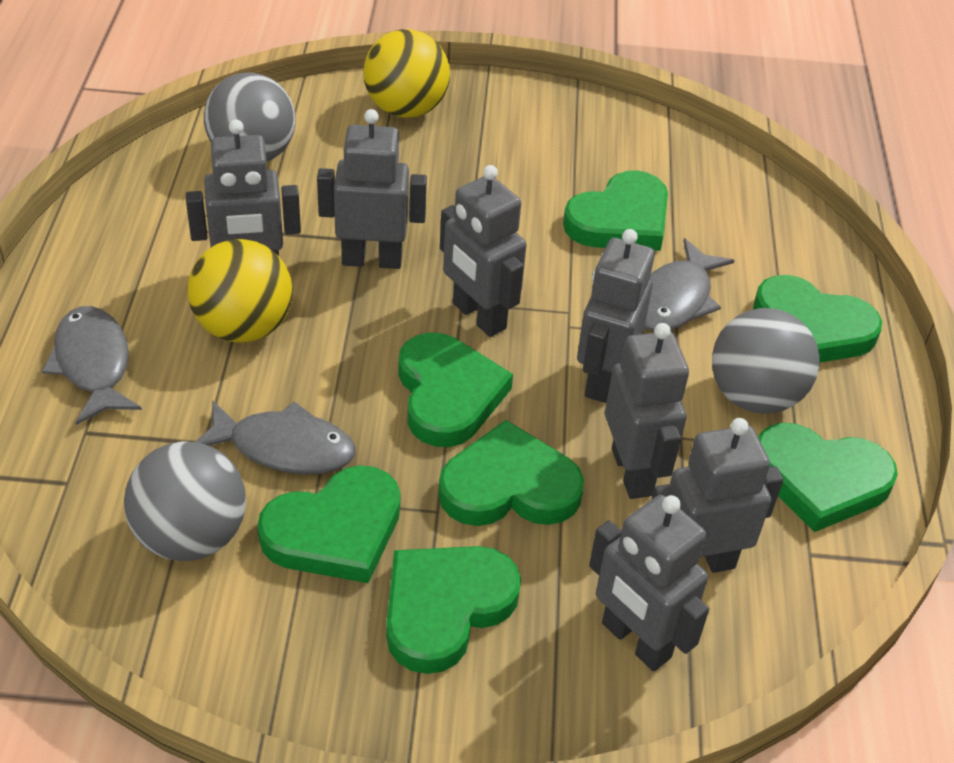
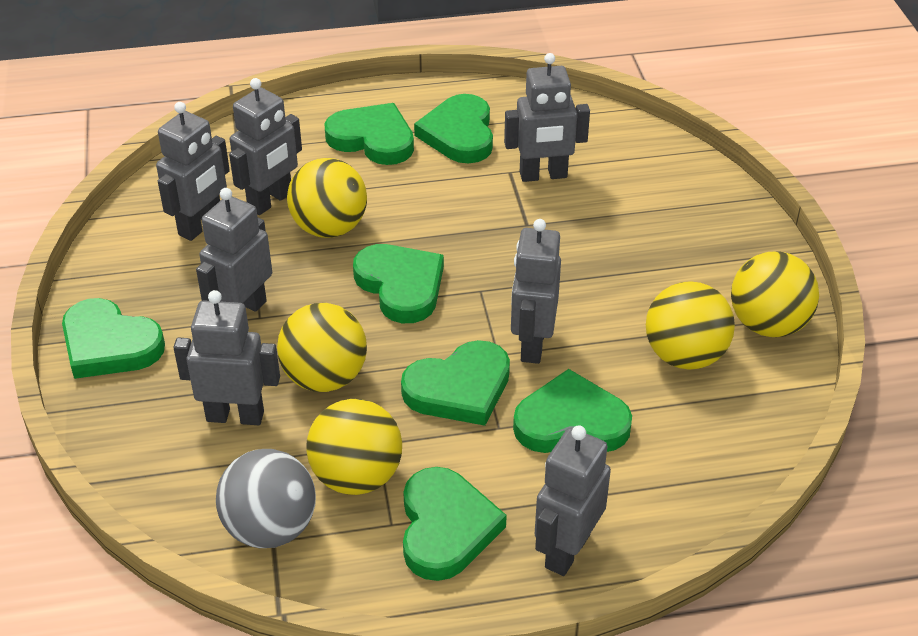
grey ball: [124,441,246,561] [204,72,296,162] [712,308,819,414] = 3 -> [216,449,316,548] = 1
grey fish: [42,306,142,425] [195,400,355,474] [644,238,735,331] = 3 -> none = 0
yellow ball: [188,239,293,343] [363,29,450,118] = 2 -> [277,303,367,392] [287,158,367,238] [306,399,402,495] [646,281,735,370] [731,252,819,337] = 5

